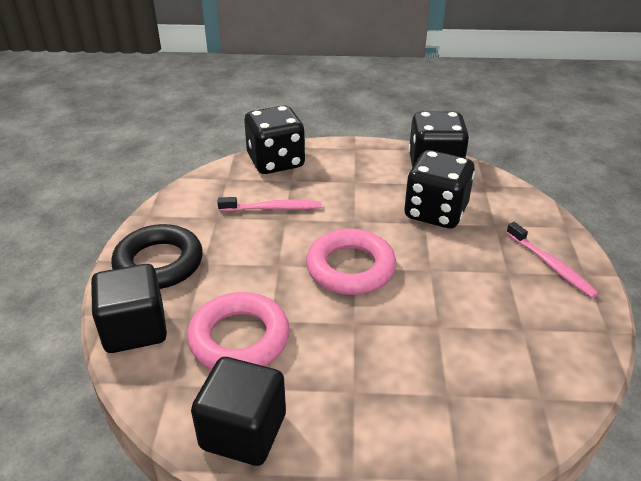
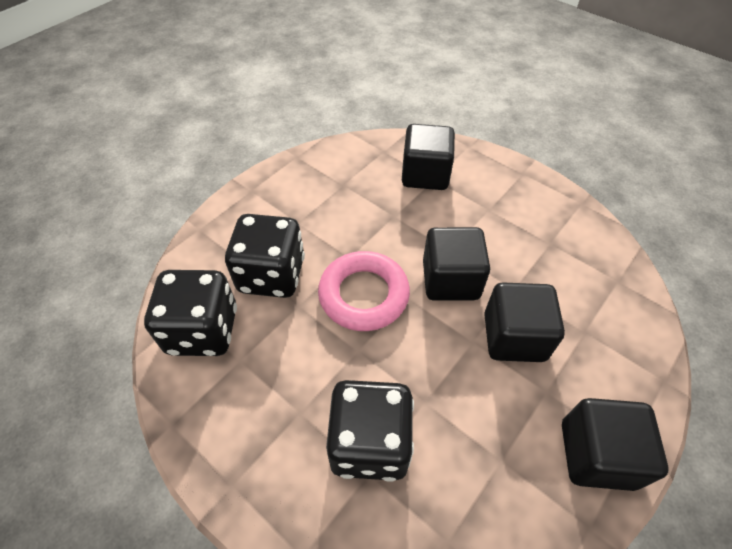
black cube: [91,264,167,353] [191,357,286,466] = 2 -> [402,124,455,190] [423,227,490,301] [484,282,565,362] [562,398,668,491] = 4
black ring: [111,224,203,289] = 1 -> none = 0
pink ring: [187,292,290,370] [306,228,396,295] = 2 -> [318,251,410,331] = 1
pink toothbrush: [217,197,322,211] [506,222,599,298] = 2 -> none = 0

